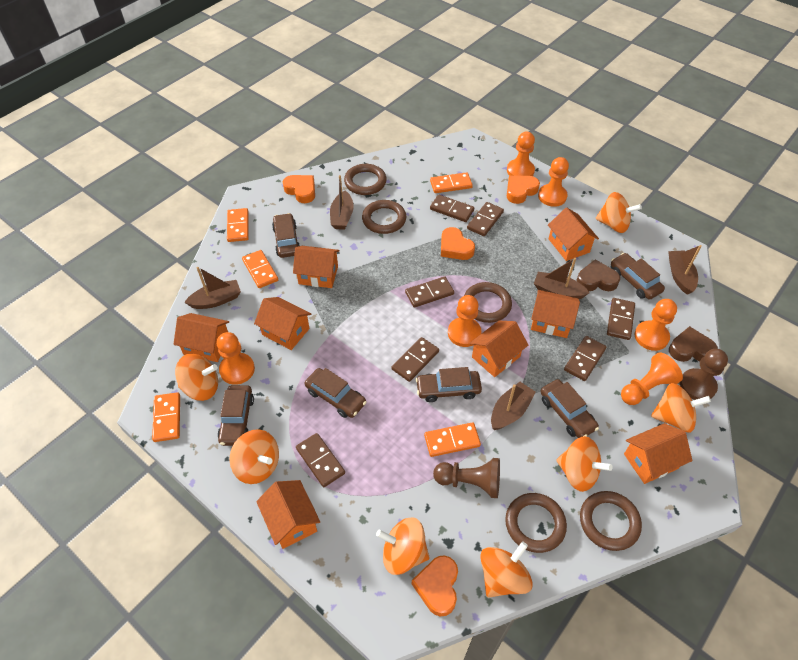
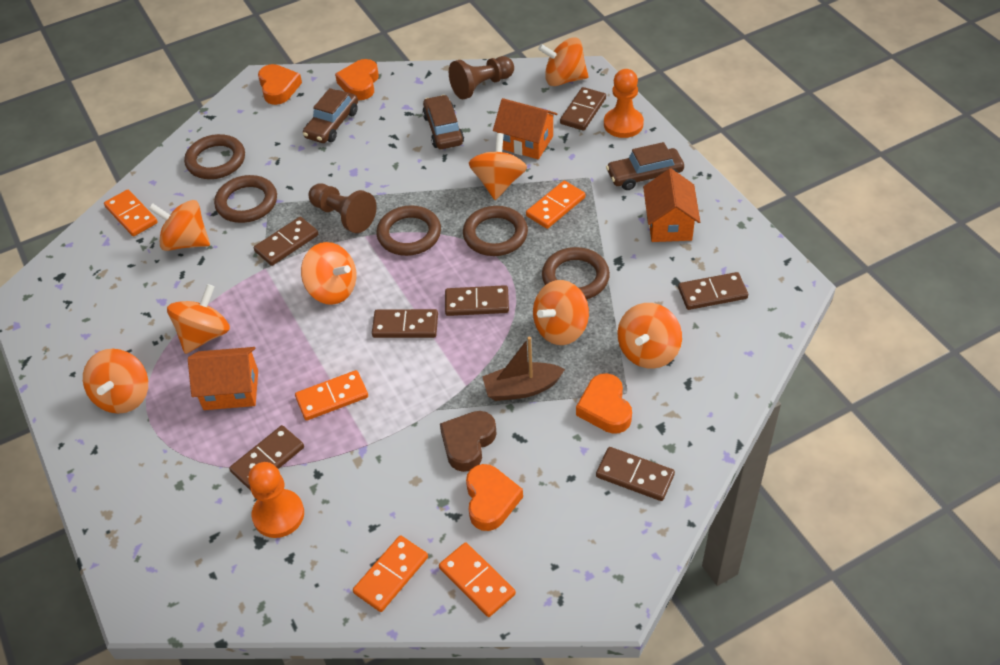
brown boat: [184,267,241,309] [330,175,354,230] [491,382,536,430] [534,258,589,299] [668,245,702,295] = 5 -> [482,337,565,401] = 1
brown car: [218,385,254,446] [272,213,300,258] [305,368,367,418] [416,367,482,402] [540,379,599,438] [611,253,665,300] = 6 -> [303,88,358,143] [422,95,464,149] [606,142,684,190] = 3
brown heart: [577,259,620,291] [669,326,718,362] = 2 -> [440,411,497,472] = 1
orange house: [173,313,229,362] [254,297,311,350] [256,480,320,549] [293,246,339,288] [469,321,528,377] [531,290,580,338] [548,207,599,261] [624,423,693,484] = 8 -> [188,347,258,410] [493,98,557,159] [643,168,700,242] = 3
orange pawn: [217,332,255,385] [448,295,481,347] [507,132,535,176] [538,157,569,207] [621,352,683,405] [635,299,677,351] = 6 -> [248,462,304,538] [604,69,644,138] = 2
orange spinning top: [175,354,218,401] [230,430,279,484] [376,517,430,575] [480,541,533,597] [556,436,612,492] [596,192,642,233] [651,383,711,433] = 7 -> [83,349,148,414] [149,200,210,251] [167,284,230,354] [301,242,356,305] [469,133,527,200] [533,280,589,345] [538,38,589,86] [618,303,682,369] = 8

